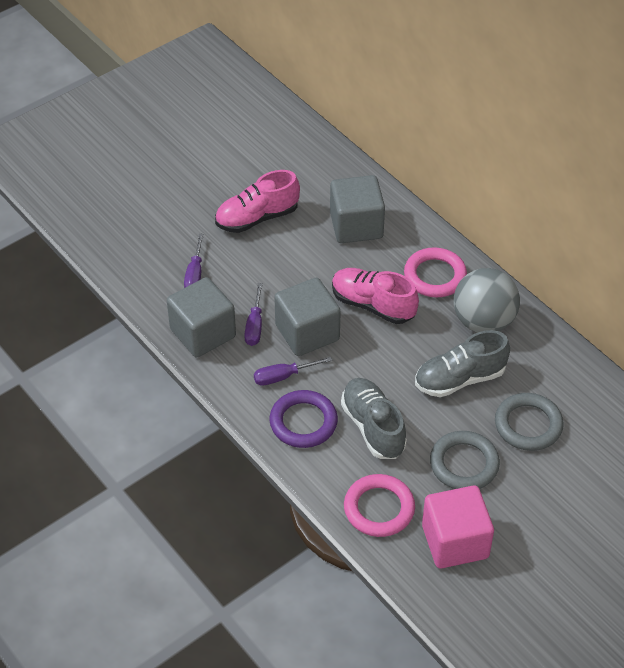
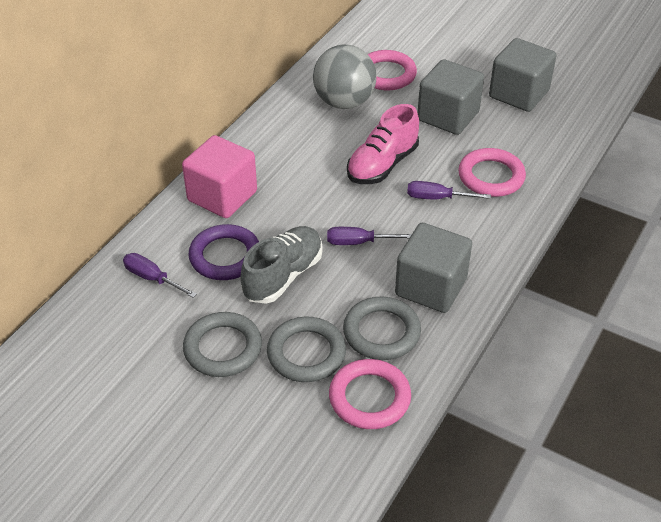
grey ring: [430,431,500,489] [495,393,564,451] = 2 -> [183,312,262,377] [267,317,346,382] [343,297,421,360] = 3
grey shoe: [341,378,407,459] [415,330,510,397] = 2 -> [241,226,323,304] = 1
pink ring: [344,474,415,537] [404,247,467,297] = 2 -> [329,359,411,429] [368,50,417,90] [458,148,526,197] = 3
pink shoe: [215,170,300,233] [332,268,419,324] = 2 -> [347,104,419,184] = 1

